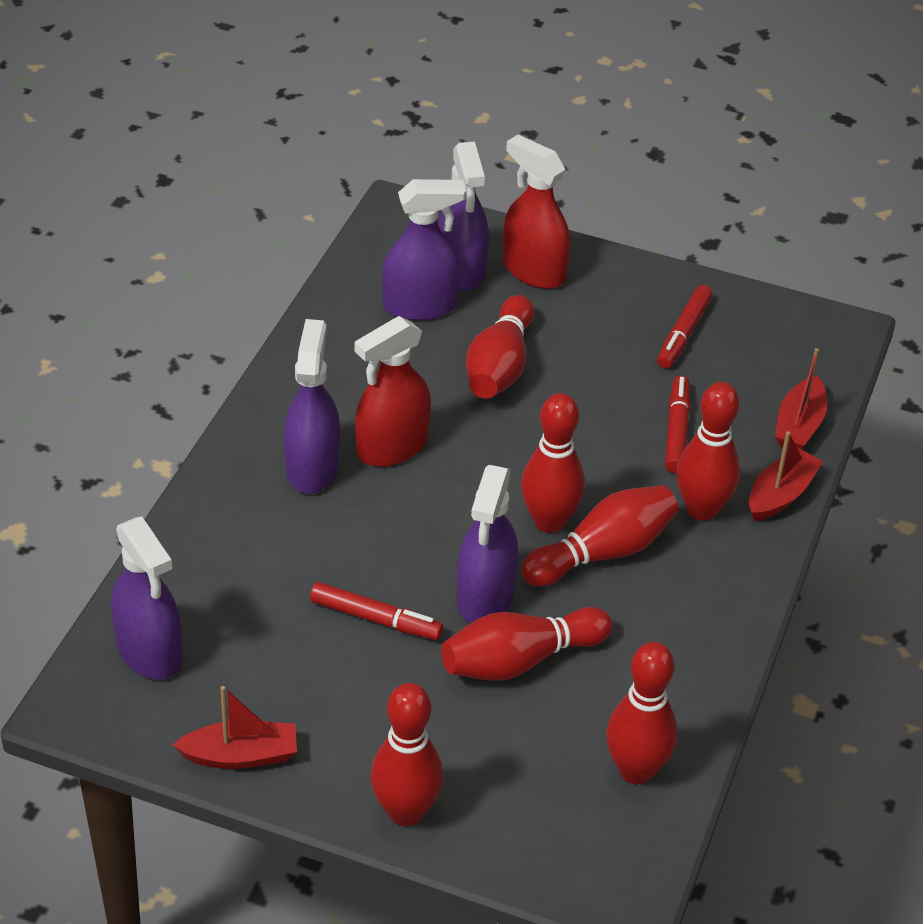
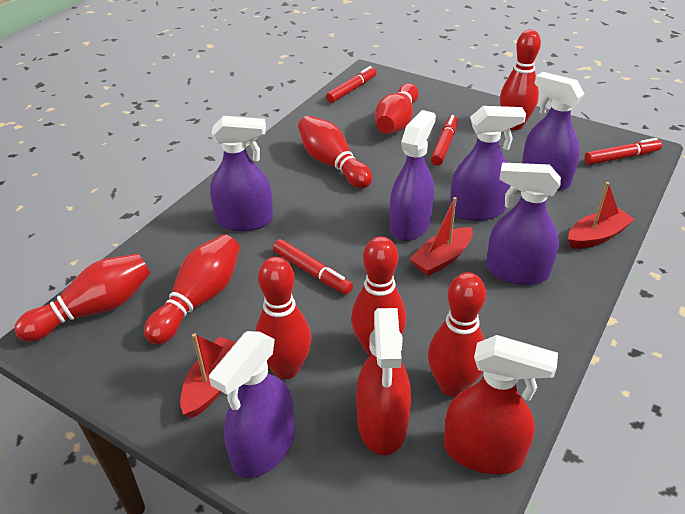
purple spray bottle: [111,516,182,680] [283,319,340,494] [382,179,466,321] [438,142,489,290] [457,465,518,623] = 5 -> [209,331,295,478] [210,116,273,231] [390,110,436,241] [450,106,526,221] [486,163,561,285] [522,72,584,190] = 6
red bowling pin: [370,683,443,826] [441,607,613,681] [466,295,534,398] [521,393,585,533] [521,485,678,586] [606,642,678,784] [676,382,740,521] = 7 -> [14,254,150,342] [144,234,240,344] [255,257,312,379] [298,116,372,188] [351,236,406,356] [375,83,419,133] [428,272,486,397] [500,29,541,130] = 8
red marker: [310,582,443,640] [657,285,712,368] [665,376,690,473] = 3 -> [273,239,353,294] [326,66,377,103] [431,115,458,166] [585,138,662,165] = 4

